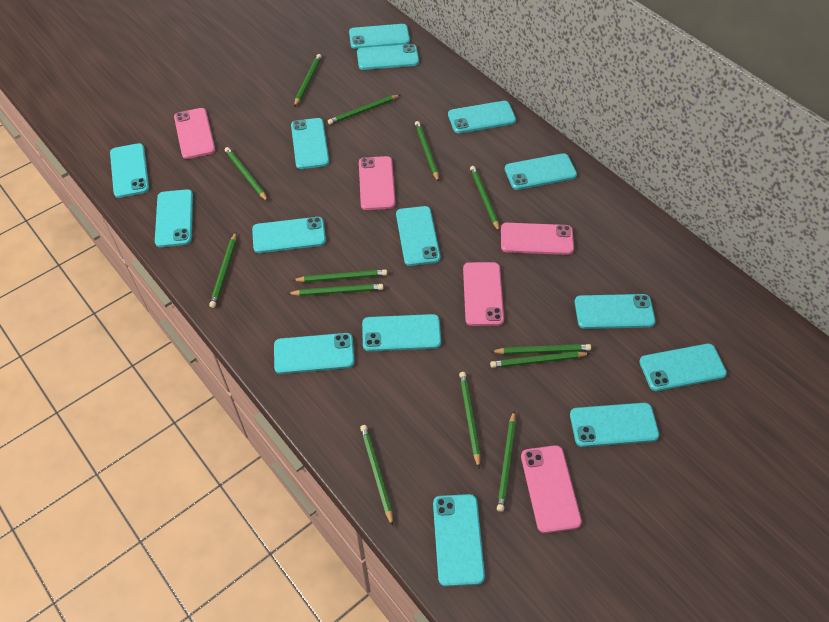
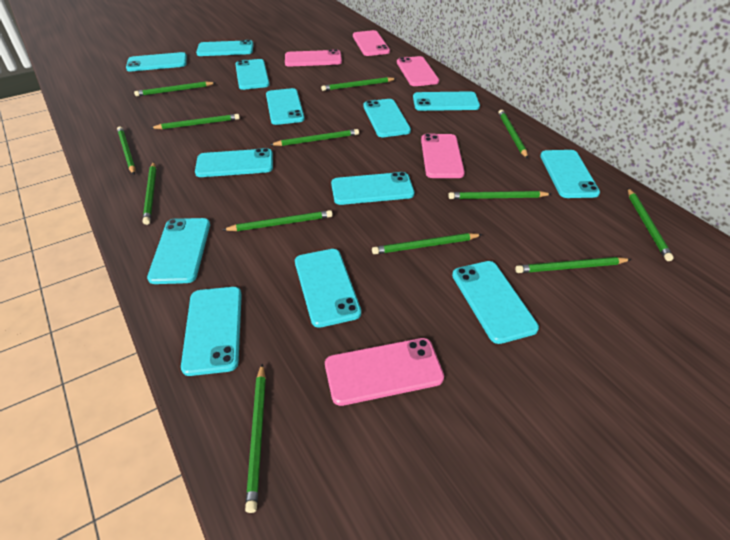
turquoise phone: [110,143,149,198] [155,189,193,247] [252,217,326,253] [274,333,355,374] [291,118,329,169] [349,24,410,49] [357,44,419,70] [362,314,441,352] [396,206,440,266] [433,494,485,587] [448,101,516,133] [505,153,577,190] [570,403,659,447] [574,294,656,329] [639,344,727,391] = 15 -> [126,52,187,71] [147,218,210,284] [181,287,242,376] [195,148,273,177] [196,40,254,56] [235,59,270,90] [266,88,305,125] [295,249,361,328] [331,172,414,205] [363,99,411,137] [413,91,480,111] [452,261,539,344] [540,150,600,198] = 13

